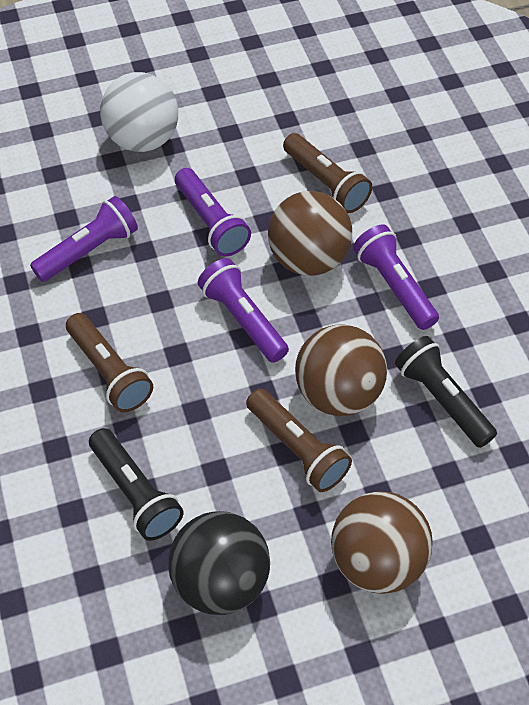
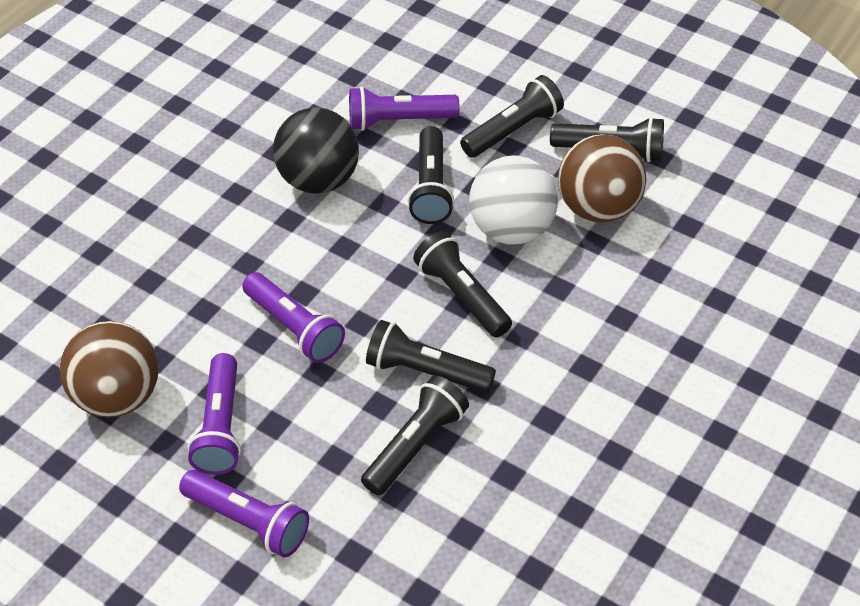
black flashlight: [89,428,184,541] [395,336,497,448] = 2 -> [361,375,469,496] [366,320,496,393] [408,126,454,224] [413,231,512,337] [460,75,564,158] [550,117,664,162] = 6
brown ball: [268,191,352,276] [295,324,387,416] [331,491,433,594] = 3 -> [60,321,159,418] [558,134,646,223] = 2
brown flashlight: [66,313,153,413] [246,388,352,492] [283,133,372,213] = 3 -> none = 0

